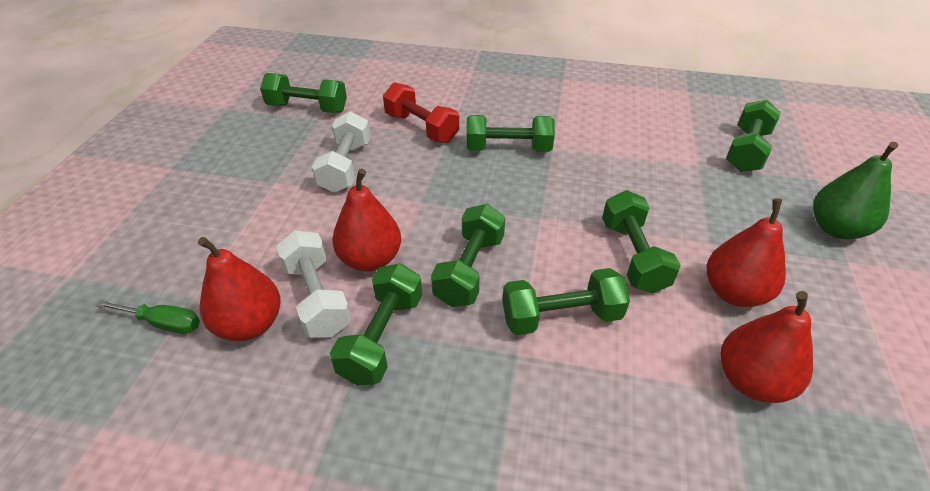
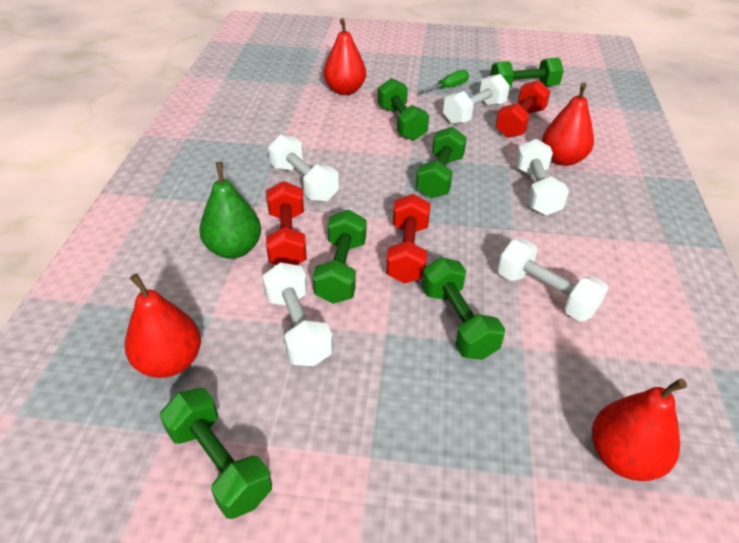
green dumbbell: [260,73,347,113] [330,263,422,385] [431,204,505,307] [466,115,555,152] [502,268,630,335] [602,190,681,294] [726,99,781,172] = 7 -> [160,388,272,519] [313,210,367,304] [378,78,429,141] [416,127,467,198] [421,257,505,360] [490,58,564,89] = 6
red dumbbell: [383,82,459,143] = 1 -> [266,181,307,265] [386,194,431,284] [495,80,551,138] = 3
white dumbbell: [276,230,352,338] [312,111,371,193] = 2 -> [262,262,333,366] [268,134,339,202] [443,74,510,124] [497,239,608,321] [515,139,569,216] = 5

